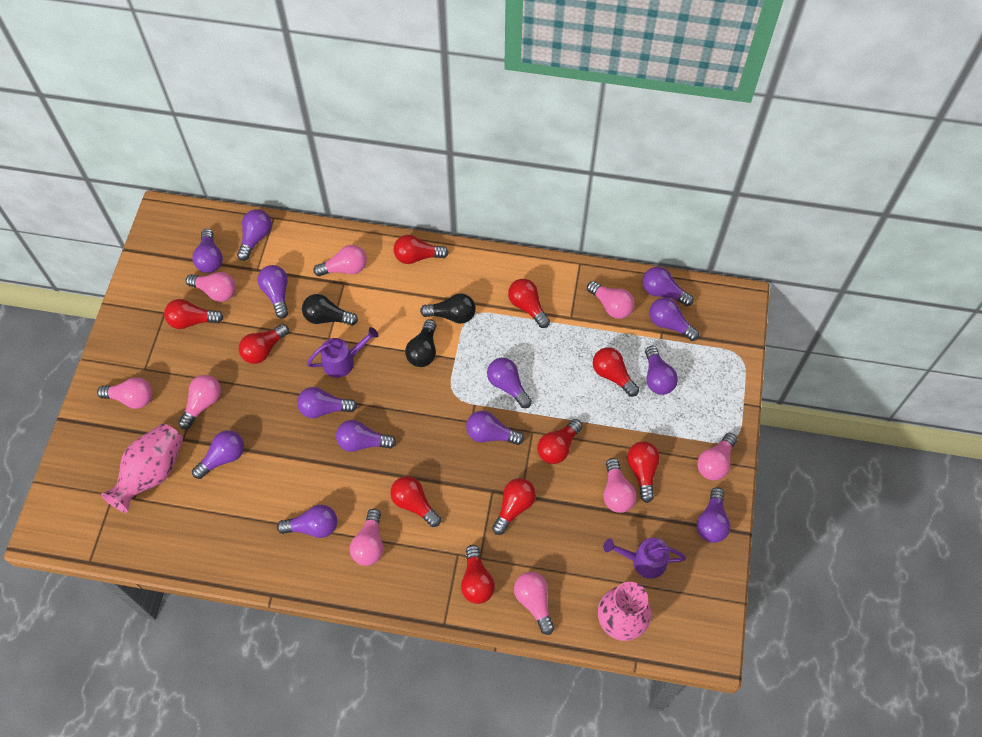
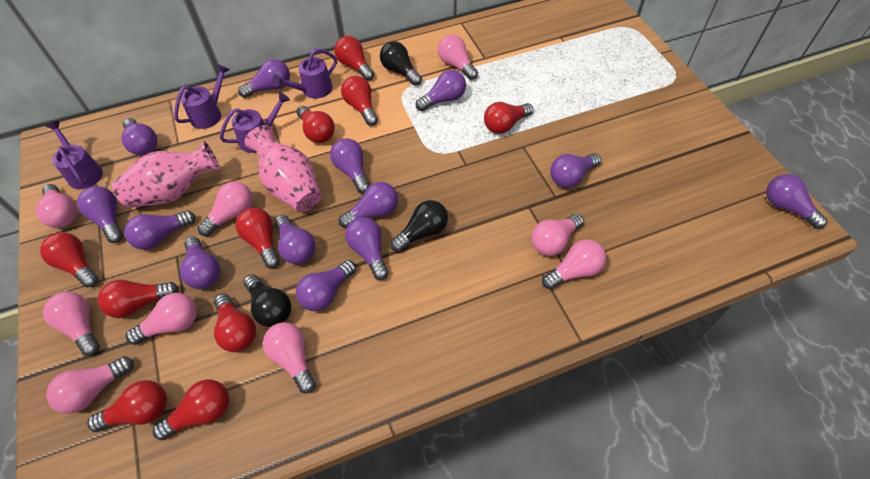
purple watering can: [307,327,379,378] [603,538,686,579] = 2 -> [46,121,103,189] [174,64,230,129] [220,92,290,153] [272,48,337,99] = 4

